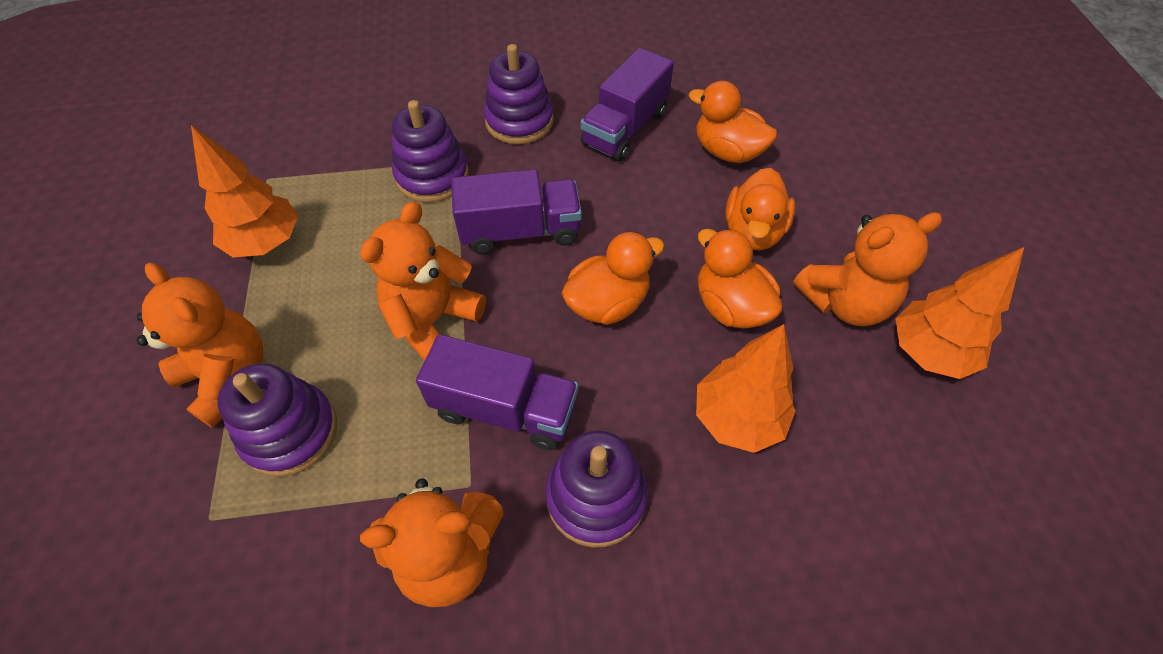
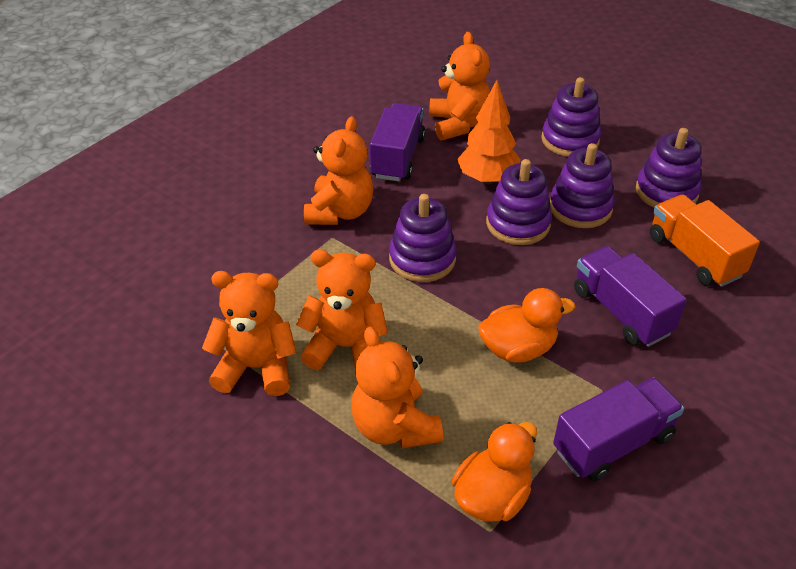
orange duck: [562,232,665,325] [688,81,777,163] [698,229,782,329] [725,168,796,250] = 4 -> [452,422,537,522] [478,288,575,363] = 2
orange teddy bear: [137,263,263,428] [360,202,486,361] [360,478,504,607] [793,212,942,326] = 4 -> [202,271,297,396] [296,249,388,370] [304,116,373,225] [351,327,443,448] [429,32,490,141] = 5
orange tree: [191,125,298,257] [696,324,796,453] [895,247,1024,379] = 3 -> [457,80,520,184] = 1
orange truck: none = 0 -> [650,194,760,287] = 1
purple stacking toy: [217,363,337,477] [392,100,469,203] [484,44,554,144] [546,431,648,548] = 4 -> [389,194,457,282] [486,159,552,245] [541,77,601,157] [550,143,615,228] [636,128,702,207] = 5

